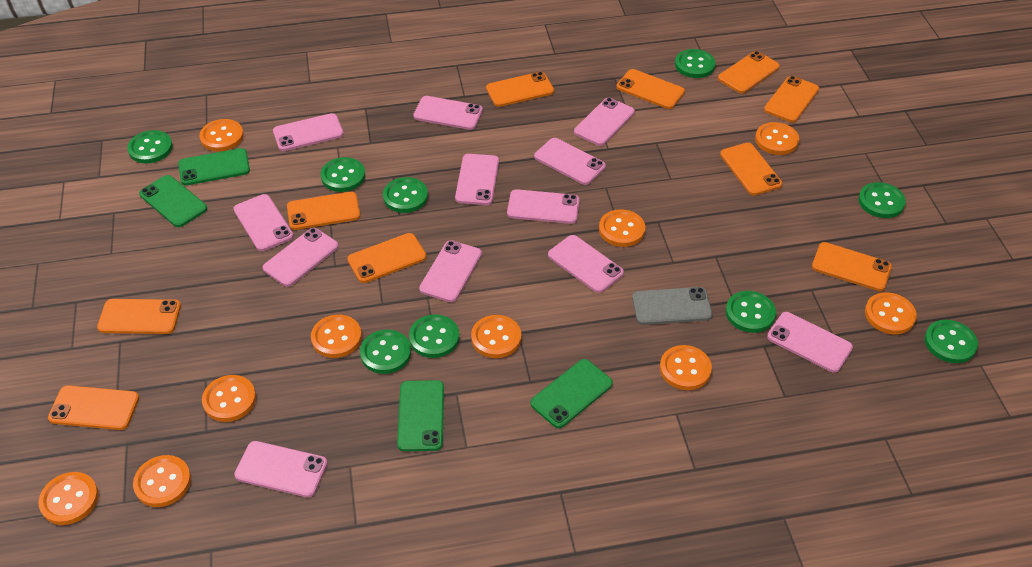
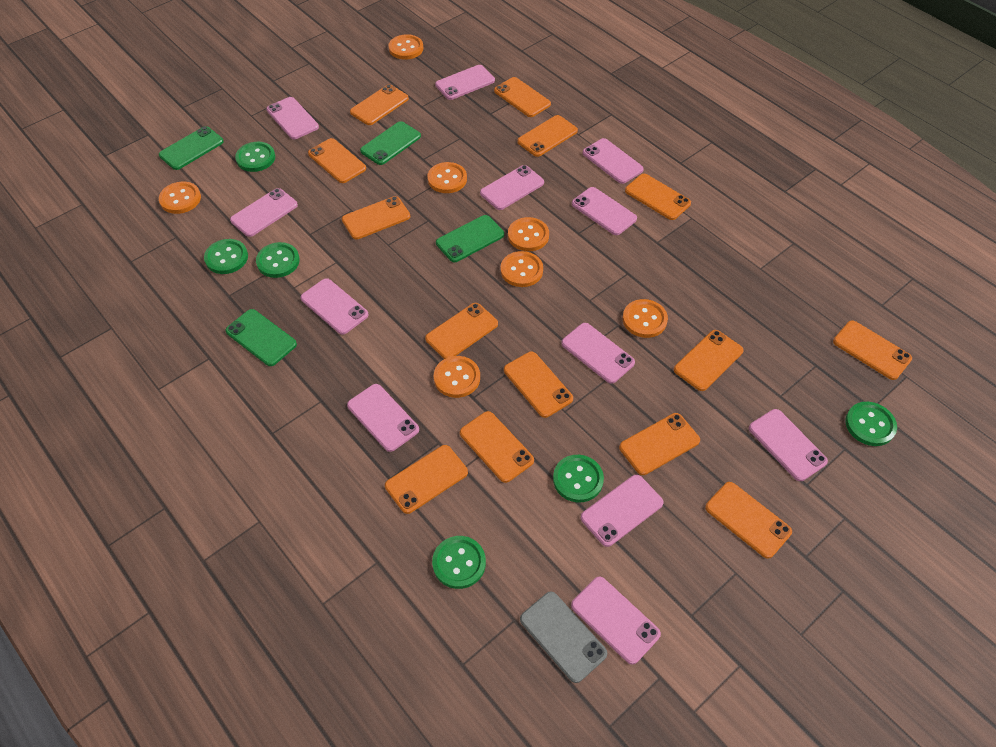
green button: [127,130,173,163] [321,157,365,192] [360,330,411,374] [383,177,428,213] [409,315,459,358] [675,49,716,78] [726,291,776,333] [858,182,906,218] [924,320,978,363] = 9 -> [204,239,248,274] [235,142,275,172] [256,242,300,278] [432,536,486,589] [553,455,604,503] [845,402,897,446] = 6
orange button: [39,472,99,525] [133,455,191,507] [199,119,244,152] [202,375,256,422] [311,315,362,358] [471,315,521,358] [599,209,645,247] [660,345,712,390] [755,122,799,155] [865,292,917,334] = 10 -> [159,182,201,214] [388,34,423,60] [427,162,467,193] [434,356,480,398] [501,251,543,287] [508,217,549,251] [622,299,668,338] = 7
orange phone: [48,385,139,430] [97,299,181,334] [287,192,360,230] [347,233,427,283] [486,72,554,107] [616,69,685,109] [718,51,780,93] [720,143,782,195] [764,76,819,122] [812,242,892,291] = 10 -> [308,138,366,183] [342,196,410,239] [350,85,409,125] [385,445,468,514] [425,303,498,359] [460,411,534,483] [494,77,551,117] [504,352,573,418] [517,115,578,157] [619,413,700,475] [625,174,691,220] [674,330,744,391] [705,482,792,559] [833,320,912,380] = 14

